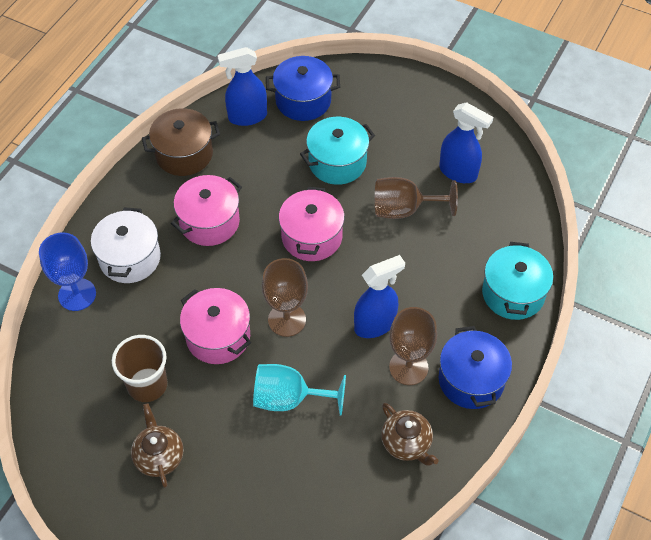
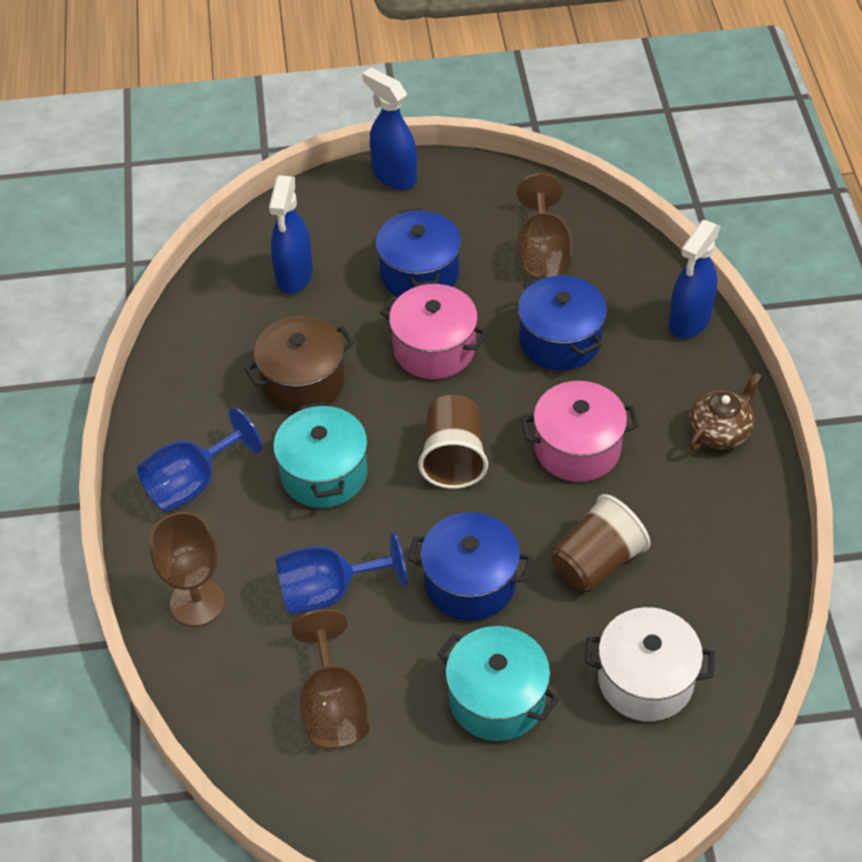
blue goblet: [39,232,96,311] = 1 -> [137,408,262,512] [276,532,407,614] = 2
blue pot: [266,56,340,121] [439,326,512,409] = 2 -> [376,208,461,297] [408,512,533,621] [518,274,607,371] = 3
brown cup: [112,335,168,402] = 1 -> [418,395,488,489] [551,494,650,592] = 2
brown teapot: [131,403,184,488] [381,403,439,466] = 2 -> [689,372,762,450] = 1
pink pot: [171,175,242,246] [180,288,251,364] [279,187,345,261] = 3 -> [380,284,488,379] [521,381,639,482] = 2
turquoise goblet: [253,364,346,416] = 1 -> none = 0

